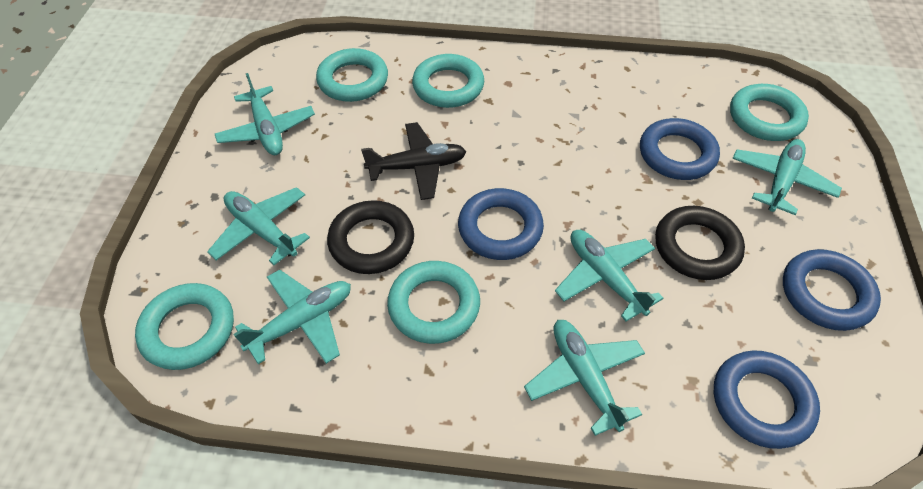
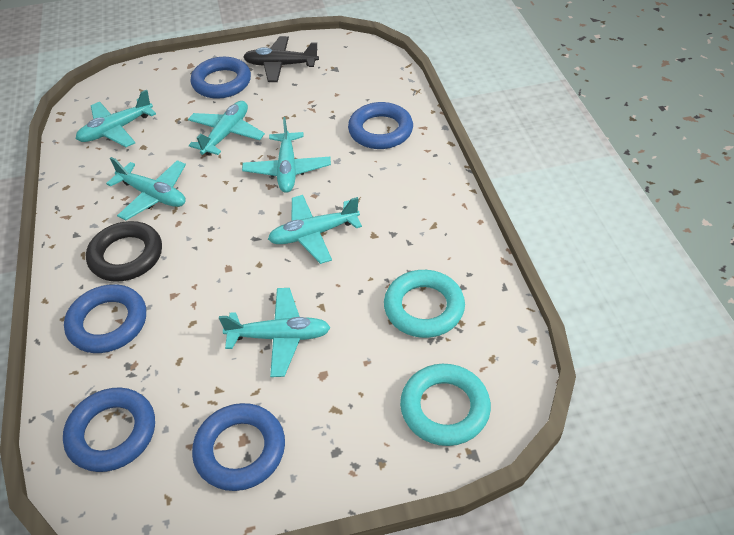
black ring: [327,200,414,274] [655,206,745,280] = 2 -> [86,221,162,282] = 1
blue ring: [458,188,544,260] [640,118,720,180] [714,350,820,449] [783,249,881,331] = 4 -> [63,387,155,472] [64,284,146,353] [191,57,251,99] [192,403,285,491] [348,102,413,149] = 5
turquoise ring: [135,283,234,370] [316,48,388,102] [387,261,480,344] [412,54,484,108] [730,84,809,141] = 5 -> [384,270,465,338] [400,364,491,446] = 2

